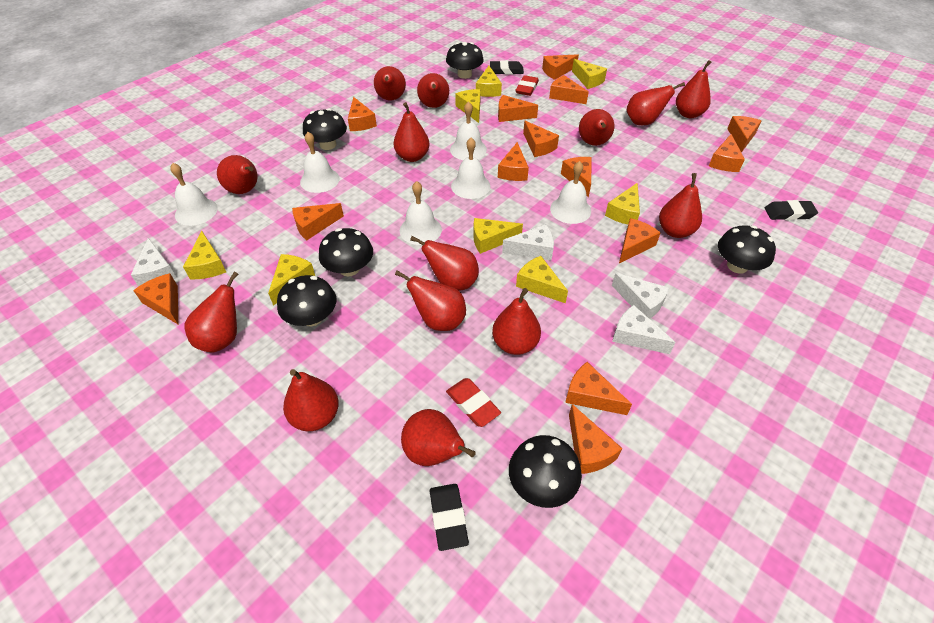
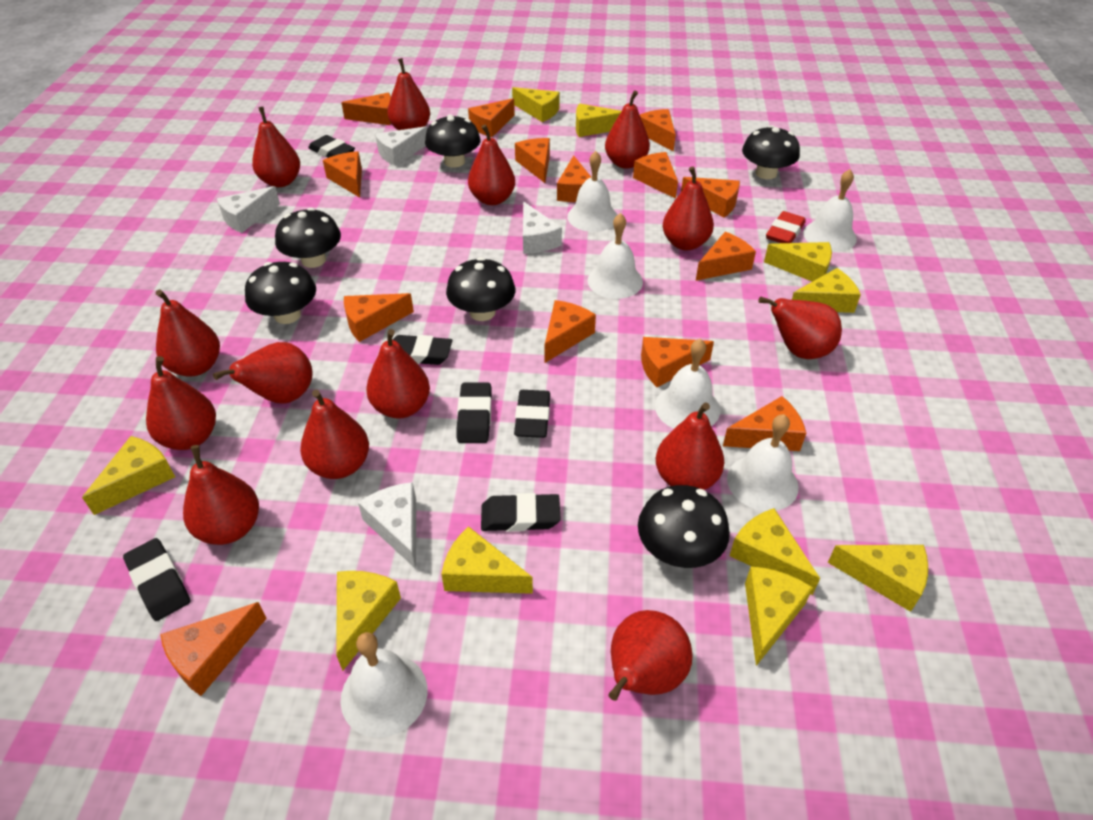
black eraser: [430,484,469,551] [490,61,524,75] [765,200,818,220] = 3 -> [123,538,190,621] [308,135,355,158] [393,335,453,365] [456,383,491,443] [481,493,561,532] [514,390,550,438] = 6
red eraser: [446,378,501,427] [516,75,539,96] = 2 -> [766,211,806,243] = 1
yellow cheese: [183,231,226,279] [268,254,315,306] [455,89,481,123] [473,218,523,254] [476,66,502,97] [516,256,568,304] [572,59,607,89] [605,183,640,224] = 8 -> [82,436,175,515] [336,571,401,671] [441,526,533,594] [512,87,560,122] [576,103,621,137] [730,508,820,595] [745,566,813,666] [764,242,832,282] [792,268,861,313] [828,545,928,612] = 10

